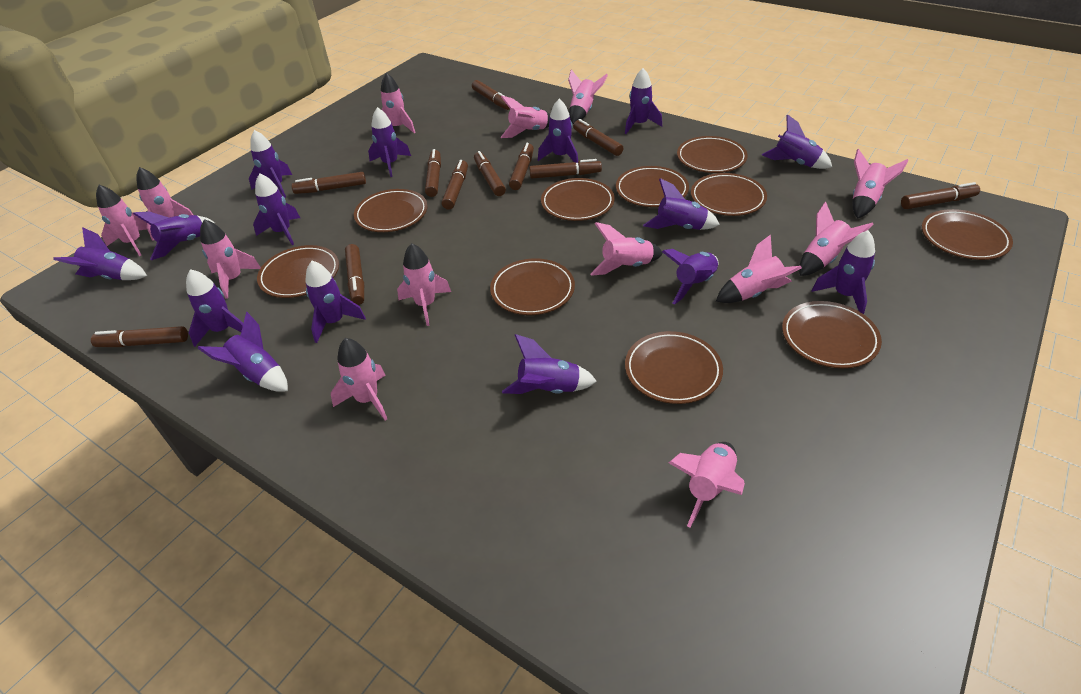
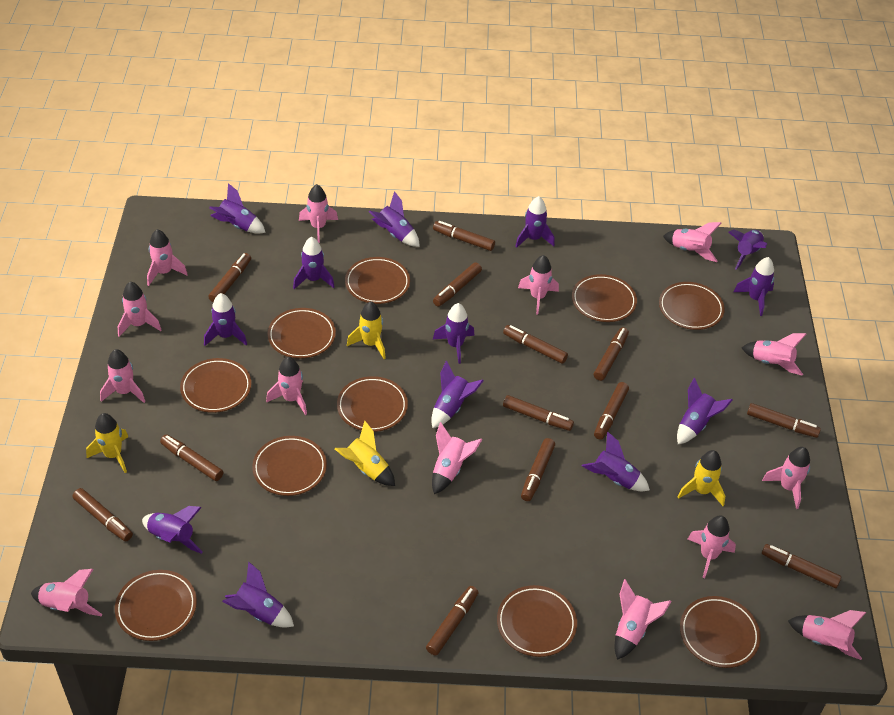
brown marker: [91,326,188,347] [292,172,366,194] [345,244,364,305] [425,149,441,197] [442,160,468,210] [472,80,510,110] [474,151,506,196] [509,143,534,190] [529,159,602,179] [573,119,624,156] [901,182,980,209] = 11 -> [72,488,133,541] [160,434,223,481] [208,253,251,302] [426,586,479,656] [433,221,495,251] [433,262,482,307] [503,325,568,364] [503,395,574,431] [521,438,555,501] [594,327,629,381] [594,382,629,440] [747,403,821,438] [762,544,841,588] = 13
pink rocket: [96,185,147,256] [136,167,193,241] [200,219,261,299] [331,338,387,420] [381,73,416,133] [397,243,451,326] [501,95,550,138] [568,69,608,124] [591,222,663,276] [669,442,745,528] [716,234,802,303] [799,202,874,276] [852,149,909,219] = 13 -> [31,569,102,616] [100,349,146,403] [118,281,161,337] [147,229,188,286] [266,357,307,415] [299,184,338,243] [432,422,482,494] [518,255,559,314] [615,579,672,660] [663,222,721,262] [688,515,736,578] [741,333,806,376] [762,447,810,509] [788,610,867,660] = 14
purple rocket: [53,227,147,280] [133,212,215,260] [186,269,243,347] [197,312,288,392] [249,130,292,198] [253,173,300,245] [305,261,366,343] [368,107,411,177] [502,334,597,394] [538,99,578,163] [625,68,662,134] [643,178,720,230] [662,249,718,305] [762,114,832,169] [812,230,875,314] = 15 -> [142,506,203,554] [204,293,247,346] [209,183,266,234] [222,561,294,628] [293,237,335,289] [369,191,420,247] [431,361,484,428] [433,303,475,364] [515,196,555,248] [582,432,650,491] [677,378,733,444] [728,229,767,270] [733,257,774,316] = 13
yellow rocket: none = 0 -> [86,413,128,473] [335,420,395,486] [347,301,386,359] [678,450,725,506] = 4

